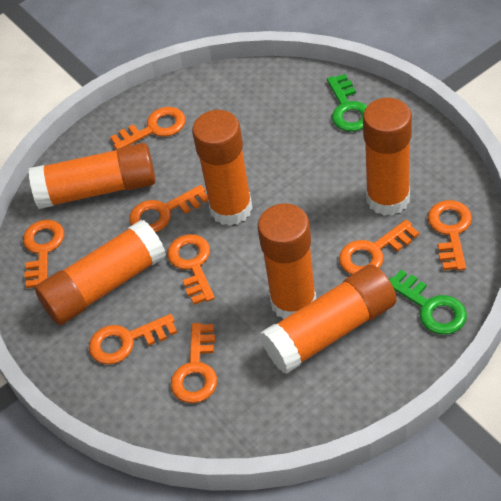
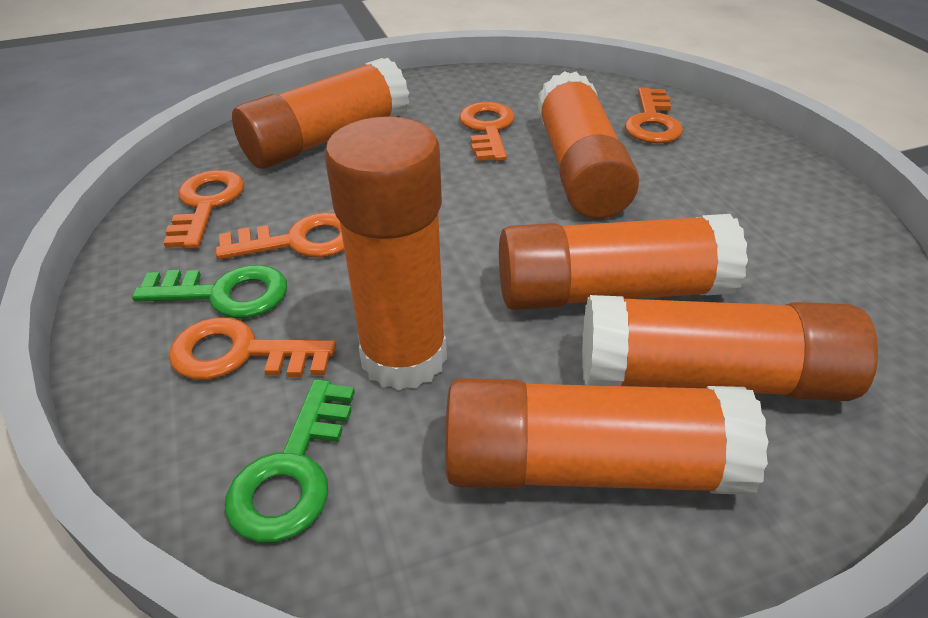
orange key: [23,220,64,288] [89,314,177,365] [110,107,185,150] [129,185,208,233] [167,234,215,305] [171,323,217,403] [339,220,419,275] [428,200,472,271] = 8 -> [164,170,244,249] [169,317,336,380] [216,213,344,259] [459,102,515,161] [625,88,683,143] = 5

